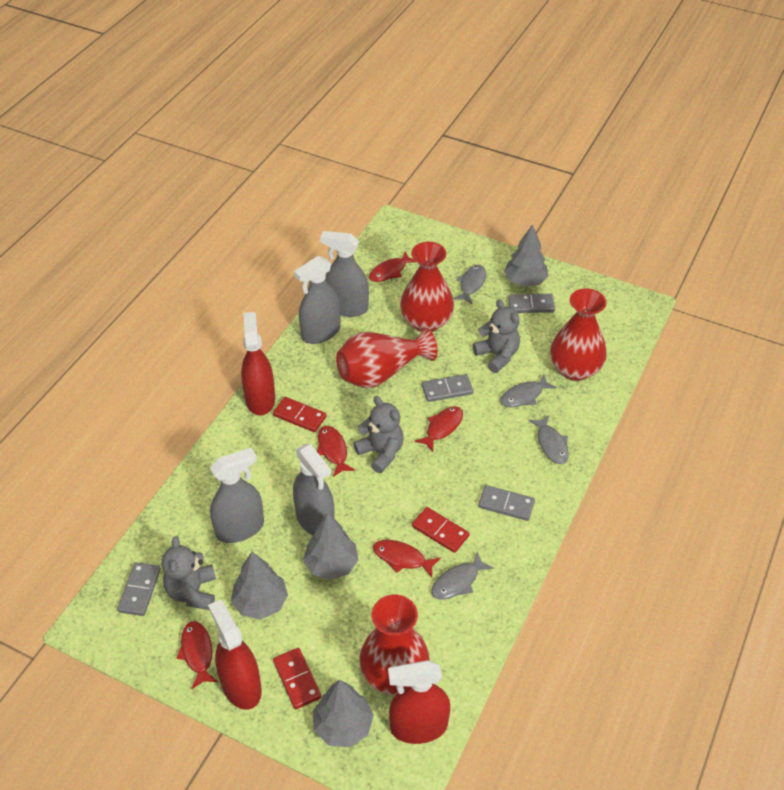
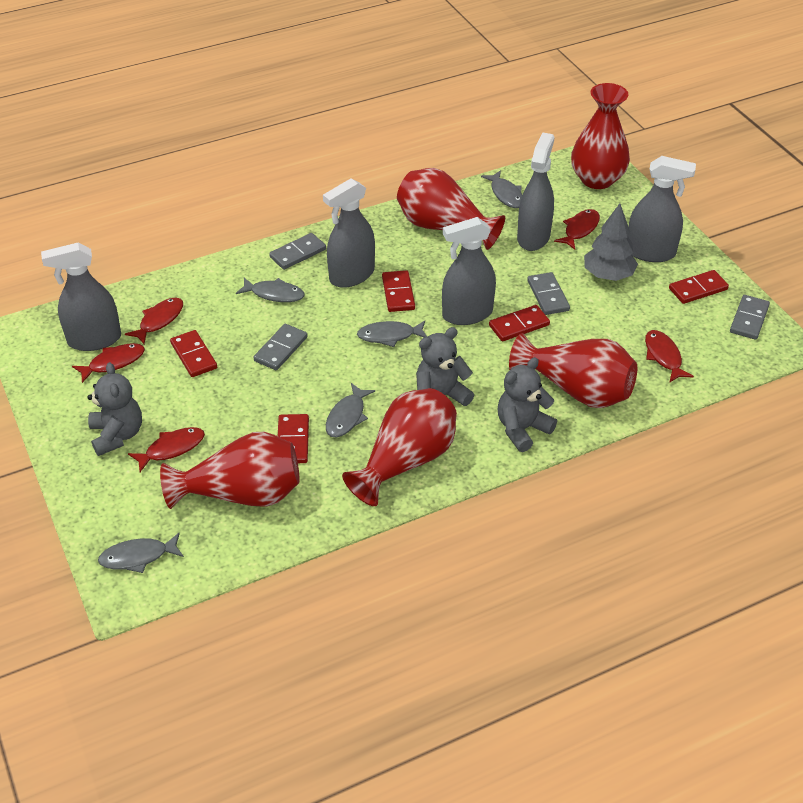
grey fish: [431,552,494,600] [453,265,486,305] [500,374,557,407] [528,415,569,464] = 4 -> [98,533,184,573] [236,278,305,302] [326,383,375,437] [357,321,427,347] [481,170,522,208] = 5
grey spray bottle: [210,448,264,543] [293,444,335,535] [294,256,340,344] [320,231,369,317] = 4 -> [41,243,121,351] [323,178,375,288] [442,217,496,325] [517,133,555,251] [628,156,696,262] = 5
grey tree: [231,552,288,619] [303,512,358,580] [313,679,374,747] [504,224,548,287] = 4 -> [584,203,638,281] = 1
red domino: [273,397,327,432] [273,648,322,709] [412,507,469,553] = 3 -> [170,330,217,377] [278,414,309,463] [382,270,415,312] [489,305,550,341] [669,270,729,304] = 5
red spray bottle: [208,600,262,710] [241,312,275,415] [388,660,450,744] = 3 -> none = 0
red vase: [336,328,438,388] [359,594,430,695] [400,242,454,332] [550,288,607,381] = 4 -> [160,432,300,509] [342,388,457,506] [397,168,505,250] [509,333,637,408] [571,83,630,189] = 5

